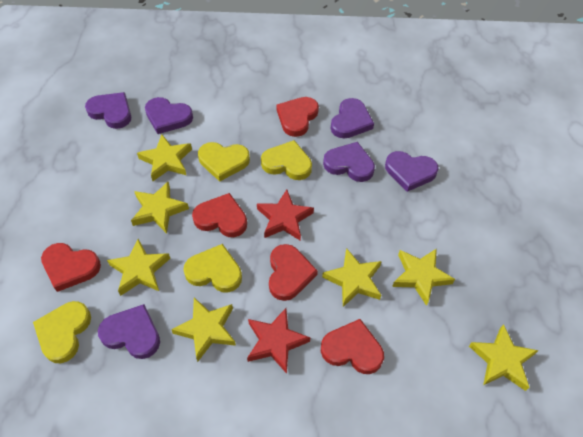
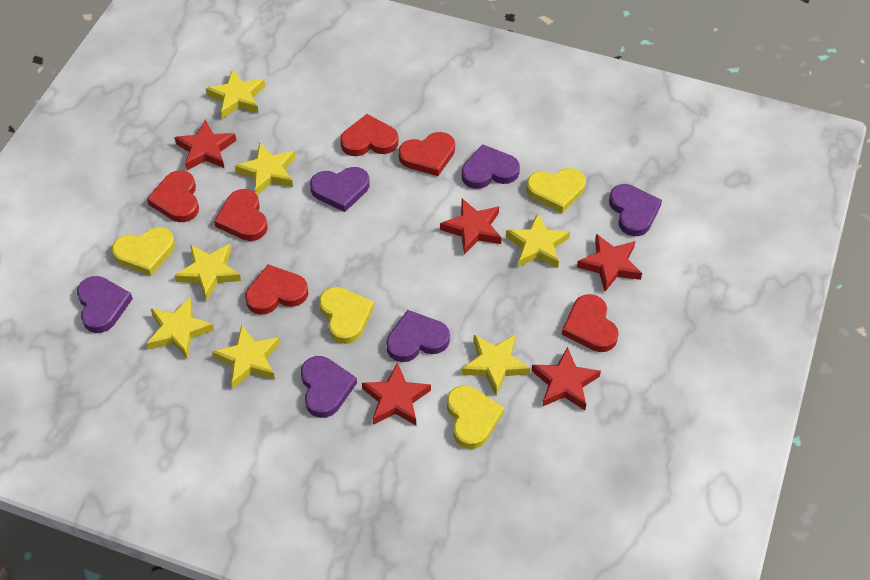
red heart: [41,243,101,292] [192,193,247,237] [269,244,318,301] [277,97,319,137] [321,319,384,374] = 5 -> [147,170,199,222] [214,189,268,241] [245,264,308,315] [340,114,399,156] [398,132,455,176] [562,294,619,352] = 6
red star: [247,308,310,374] [257,189,314,241] = 2 -> [174,120,236,170] [362,362,431,425] [440,199,502,255] [531,347,601,410] [577,234,642,292] = 5

